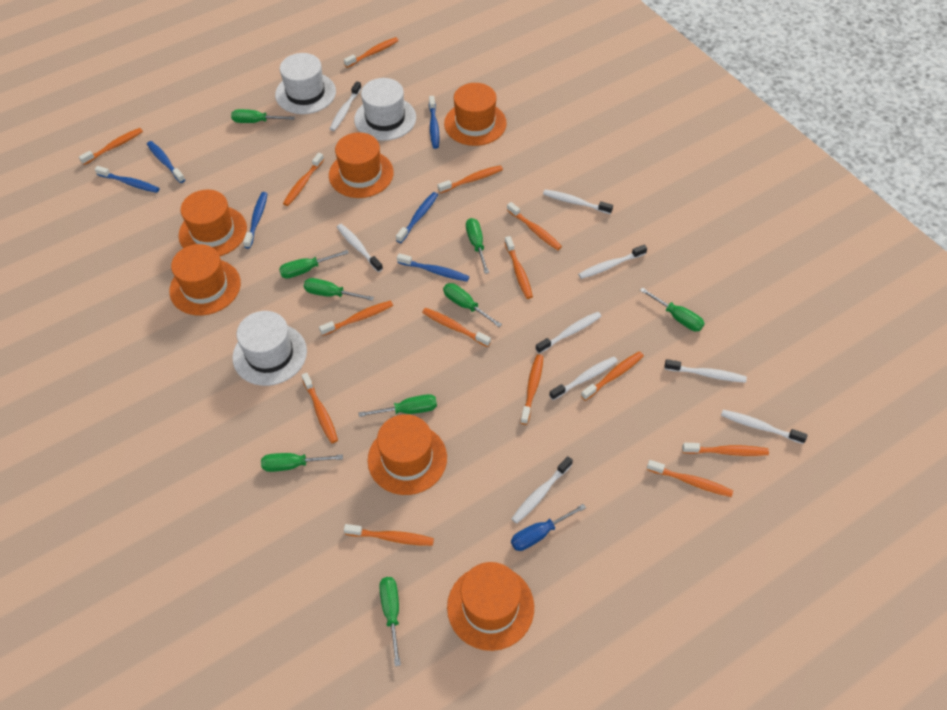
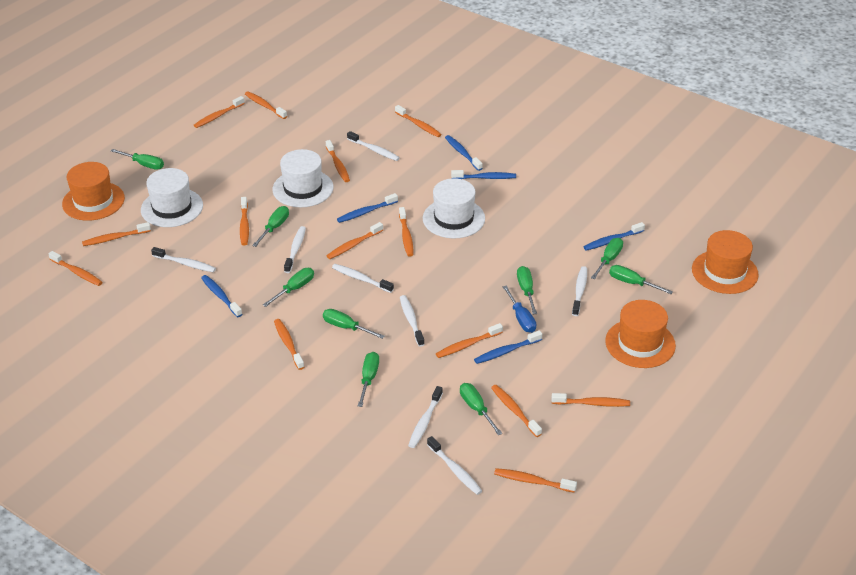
orange hat: [169,244,241,316] [179,189,247,256] [329,132,394,198] [368,414,447,495] [444,83,507,146] [447,562,534,651] = 6 -> [62,162,125,221] [605,300,676,368] [692,230,759,294] = 3
white toothbrush: [330,81,361,131] [337,224,383,272] [511,456,573,524] [536,312,601,354] [543,190,613,214] [549,357,618,400] [578,245,647,279] [664,359,747,383] [721,410,808,444] = 9 -> [151,247,216,272] [284,226,306,273] [332,264,394,293] [347,131,400,161] [400,295,425,347] [408,386,443,448] [427,436,482,495] [572,266,587,316] = 8

